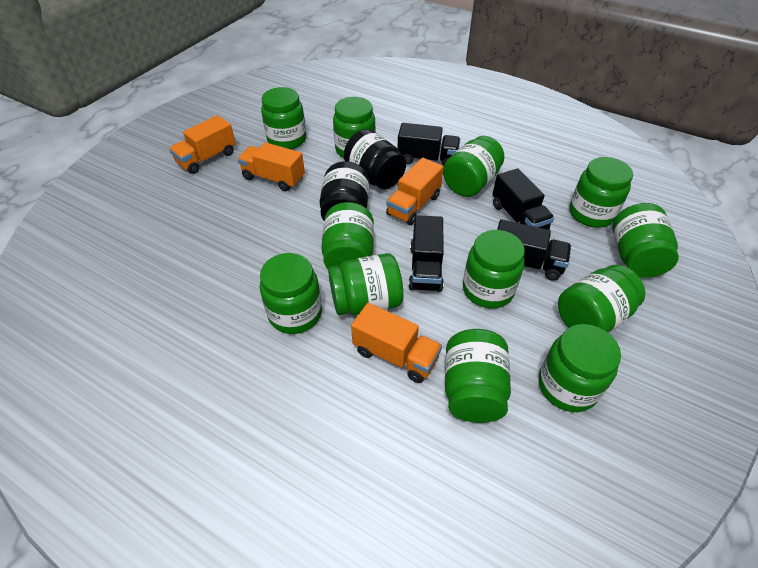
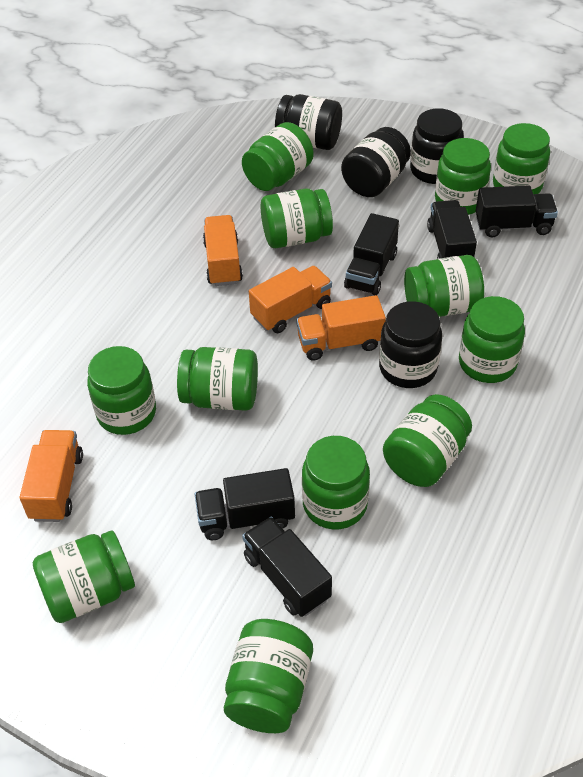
black jar: [319,161,370,220] [344,129,406,189] = 2 -> [275,94,342,150] [341,127,411,197] [379,301,442,388] [410,108,464,184] = 4
black truck: [397,123,460,166] [408,215,444,292] [492,168,555,230] [497,219,571,281] = 4 -> [195,468,295,540] [242,517,332,617] [344,213,399,296] [427,200,477,259] [476,186,558,237] = 5

